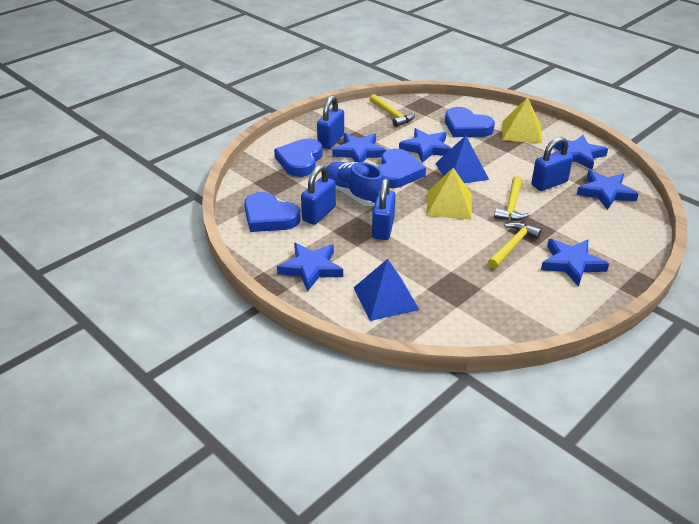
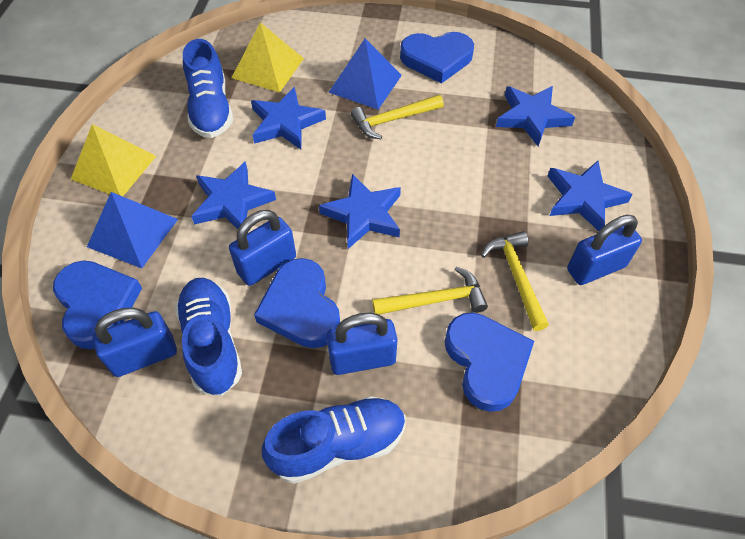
blue shoe: [326,162,384,206] = 1 -> [175,278,242,396] [183,39,233,138] [262,396,406,484] = 3
blue star: [277,243,343,292] [332,133,386,162] [399,128,451,163] [541,239,609,287] [554,135,608,170] [577,170,638,210] = 6 -> [191,161,276,229] [251,87,326,149] [319,174,401,249] [496,86,575,146] [548,161,633,231] = 5

